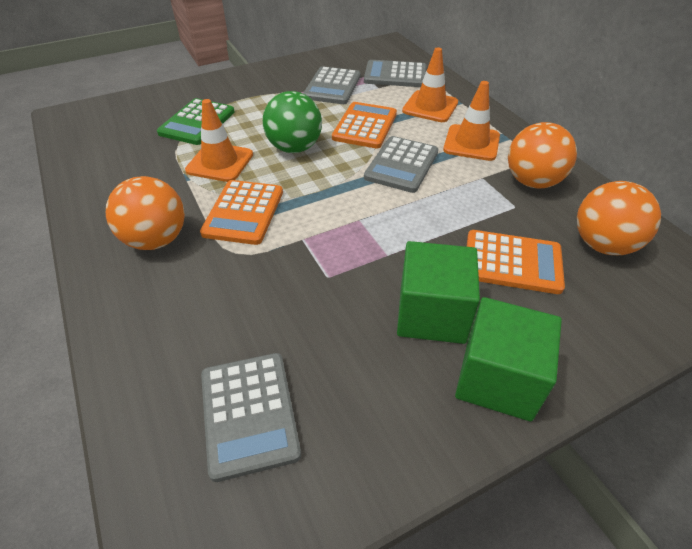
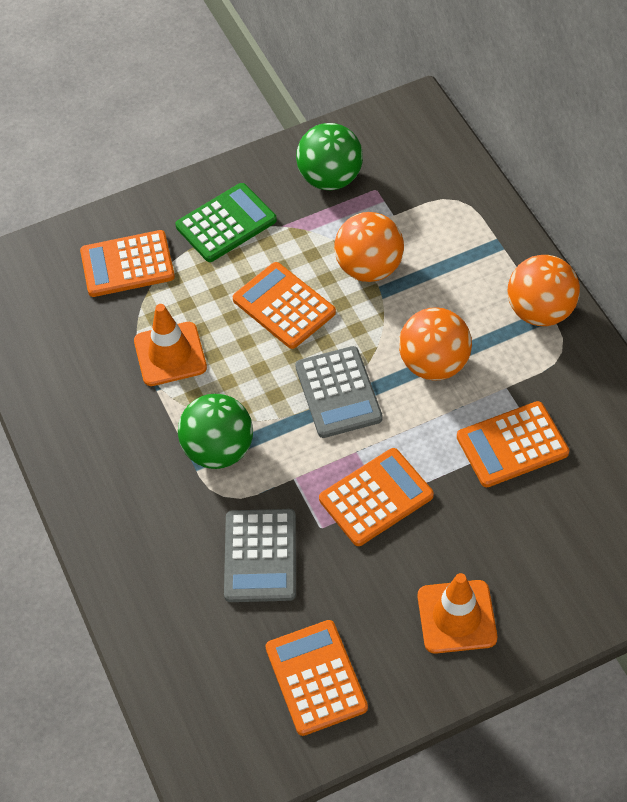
green ball: [263,91,322,153] = 1 -> [178,394,253,469] [296,123,363,190] = 2
green cube: [397,241,480,344] [455,297,562,421] = 2 -> none = 0
grey calculator: [201,353,301,482] [303,66,361,104] [364,60,427,87] [364,136,438,193] = 4 -> [224,509,296,602] [295,346,383,438] = 2
orange calculator: [200,180,283,245] [332,102,397,149] [467,230,565,294] = 3 -> [80,230,175,297] [232,262,336,349] [265,620,368,736] [319,448,434,546] [457,401,569,487] = 5
orange traffic cone: [185,99,253,182] [402,47,458,122] [443,81,500,161] = 3 -> [134,304,207,386] [418,573,497,654] = 2

